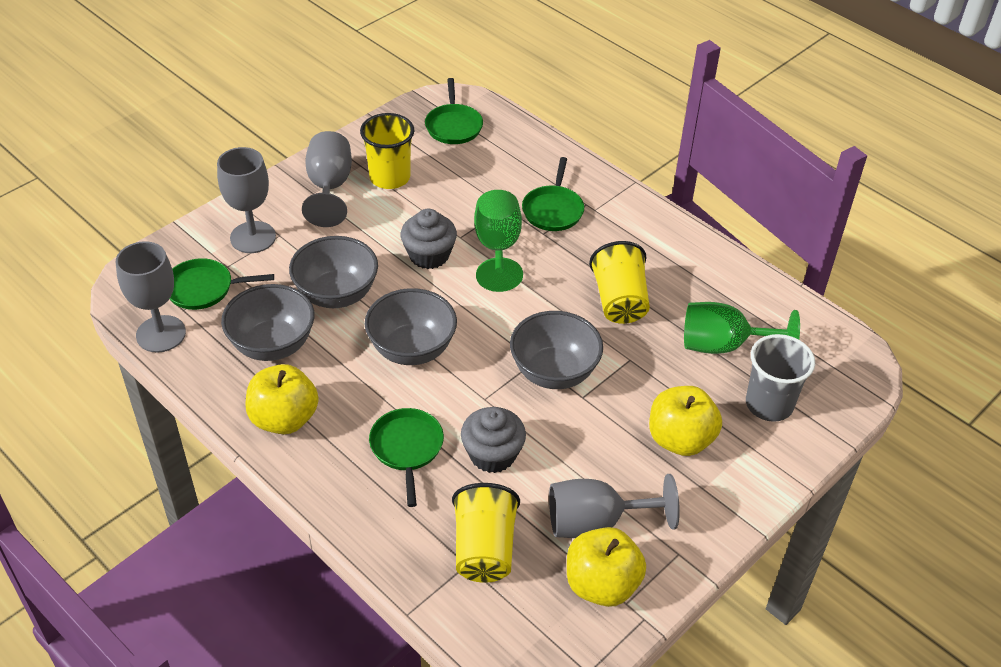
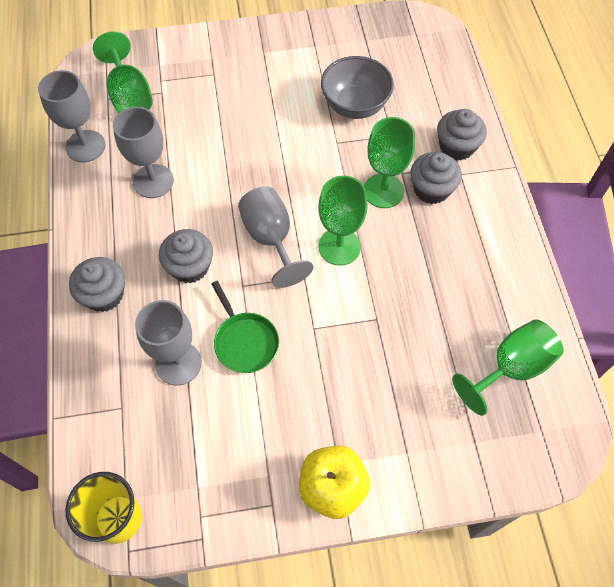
green goblet: [474,190,523,292] [684,302,800,354] = 2 -> [93,31,153,113] [318,176,368,266] [364,117,415,208] [452,319,564,416] = 4
green pan: [170,258,274,310] [369,408,444,507] [425,78,483,144] [522,157,584,231] = 4 -> [212,281,279,373] = 1
grey bowl: [221,284,314,361] [289,236,378,308] [365,288,457,365] [510,311,603,389] = 4 -> [321,56,394,119] = 1
grey cup: [746,334,815,422] = 1 -> none = 0
grey cupcake: [401,209,457,269] [461,407,526,473] = 2 -> [69,257,125,312] [159,229,213,283] [410,152,462,204] [437,109,487,161] = 4
yellow apple: [246,364,319,434] [567,527,646,607] [649,386,722,456] = 3 -> [299,446,371,519] = 1
yellow cup: [360,113,415,189] [452,483,520,583] [589,241,650,324] = 3 -> [66,472,142,544] = 1

